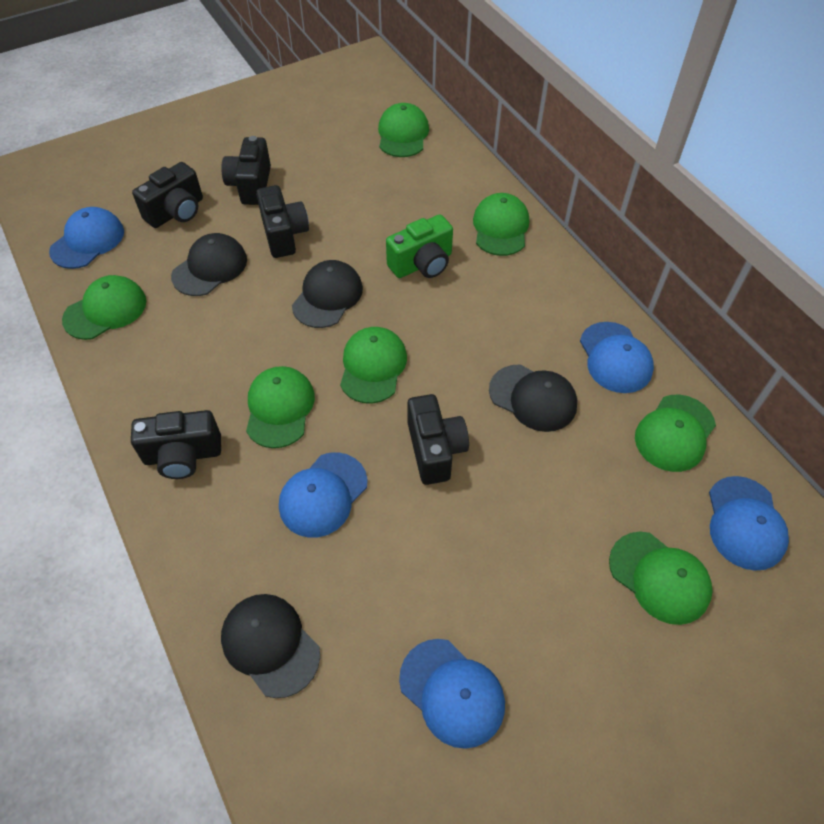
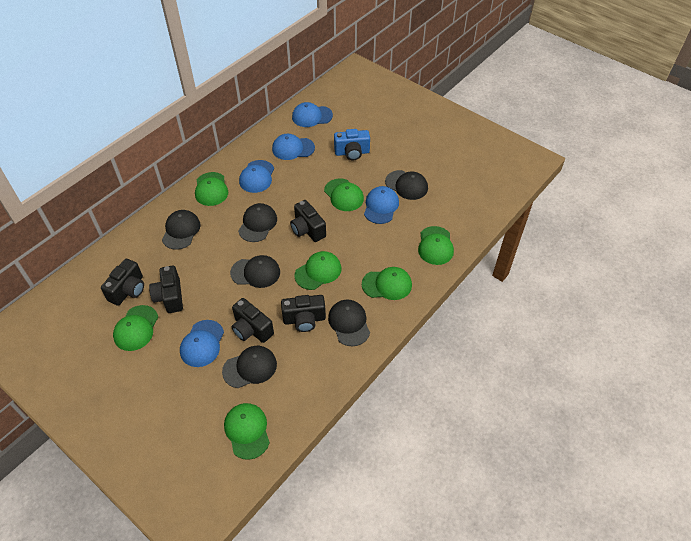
black cap: [171,233,247,296] [221,594,320,698] [292,260,363,328] [489,365,577,432] = 4 -> [162,210,201,250] [222,346,277,388] [230,255,280,288] [238,203,277,242] [328,300,370,346] [385,170,428,200] = 6
blue camera: none = 0 -> [334,129,370,160] = 1
green camera: [386,214,453,278] = 1 -> none = 0

